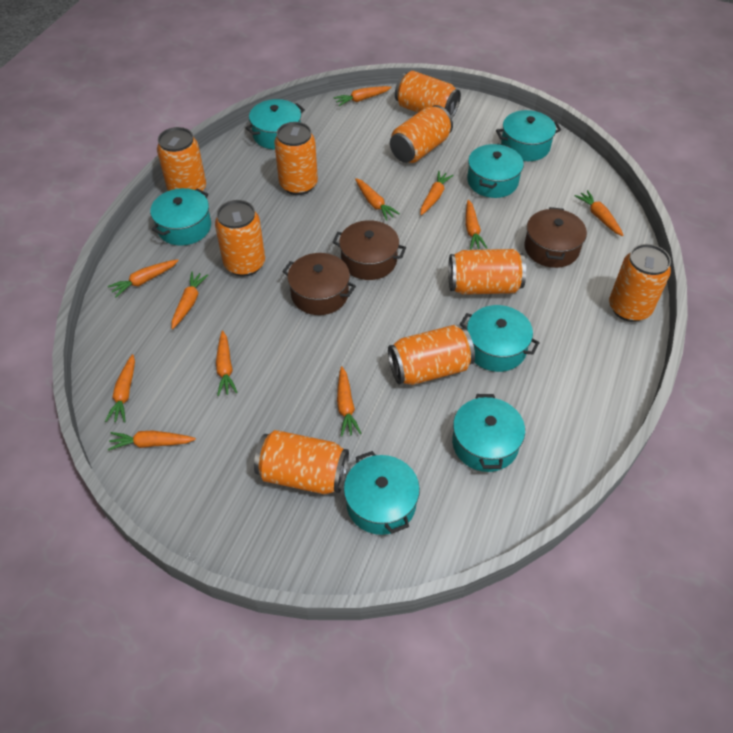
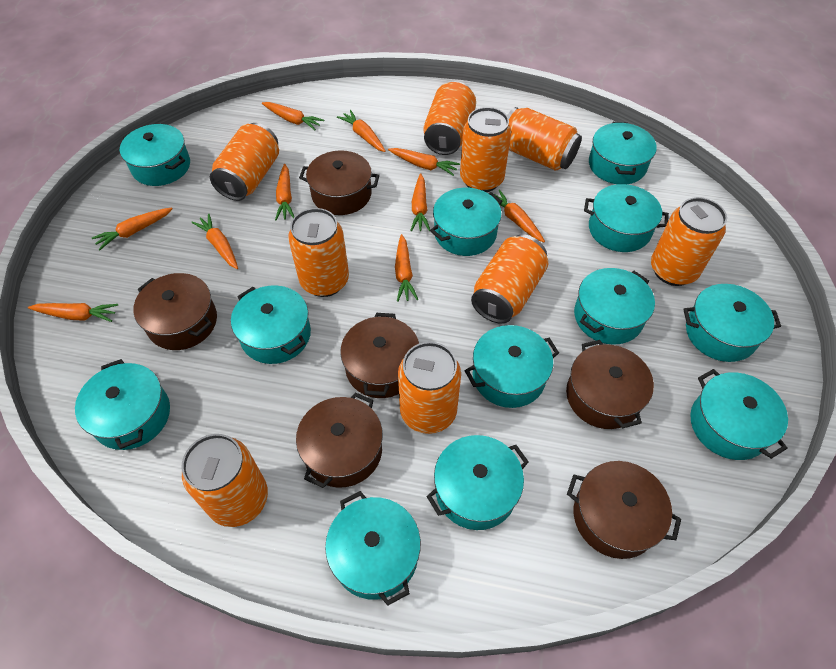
brown pot: [282,253,356,315] [333,220,406,280] [524,207,587,268] = 3 -> [133,273,217,350] [296,392,383,488] [299,150,380,215] [340,313,419,398] [566,340,654,429] [567,461,681,559] = 6
orange carrot: [105,354,135,423] [108,259,179,297] [108,430,196,450] [171,272,208,329] [216,330,238,396] [334,86,391,106] [337,366,362,437] [355,178,400,221] [420,171,453,215] [465,200,487,250] [575,190,624,236] = 11 -> [28,303,118,322] [92,208,173,250] [191,214,238,269] [262,102,324,130] [275,164,294,220] [337,110,386,152] [388,148,460,176] [395,234,418,302] [410,173,430,231] [493,189,545,242] = 10
turquoise pot: [150,188,211,246] [246,99,305,149] [344,451,420,535] [452,394,525,472] [460,305,540,372] [467,144,524,198] [496,110,561,161] = 7 -> [75,359,170,450] [120,124,190,186] [231,285,311,364] [325,491,421,606] [426,435,529,530] [430,188,502,256] [465,325,559,408] [574,268,655,345] [584,184,669,252] [589,122,657,184] [683,284,781,362] [690,369,788,460] = 12

